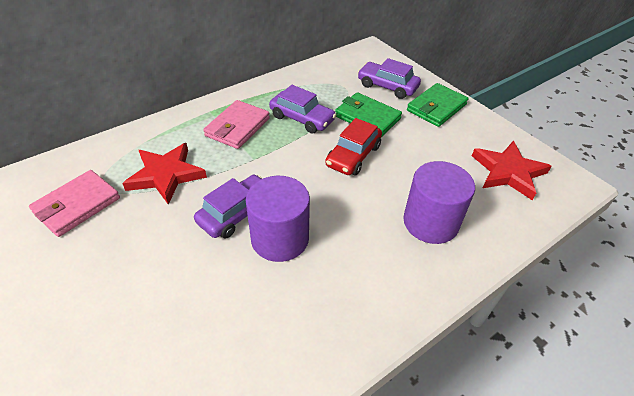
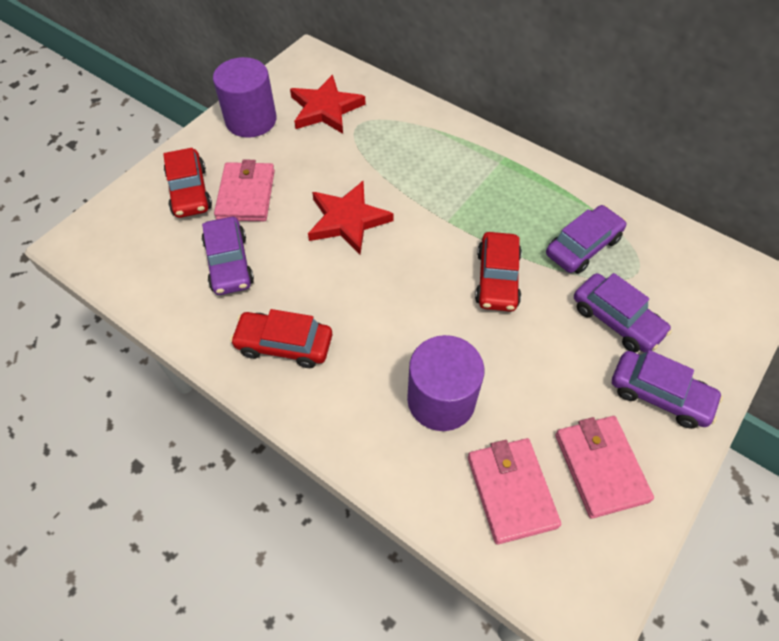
green wallet: [335,92,402,137] [407,83,469,127] = 2 -> none = 0
pink wallet: [29,170,120,237] [203,100,270,149] = 2 -> [214,160,275,221] [468,438,561,544] [555,416,654,518] = 3
purple car: [194,175,261,239] [269,85,336,134] [358,58,421,99] = 3 -> [202,217,254,295] [546,205,627,274] [574,273,672,353] [612,350,723,429] = 4
red car: [325,118,382,175] = 1 -> [163,148,212,218] [230,309,332,368] [475,232,522,312] = 3

